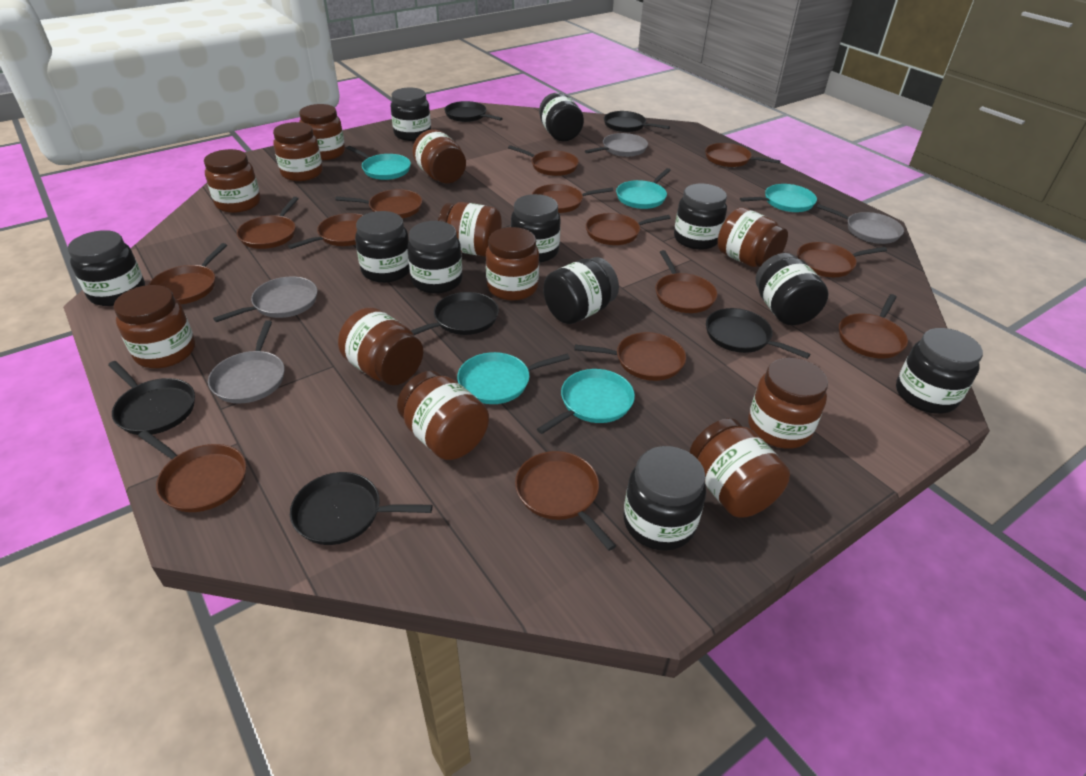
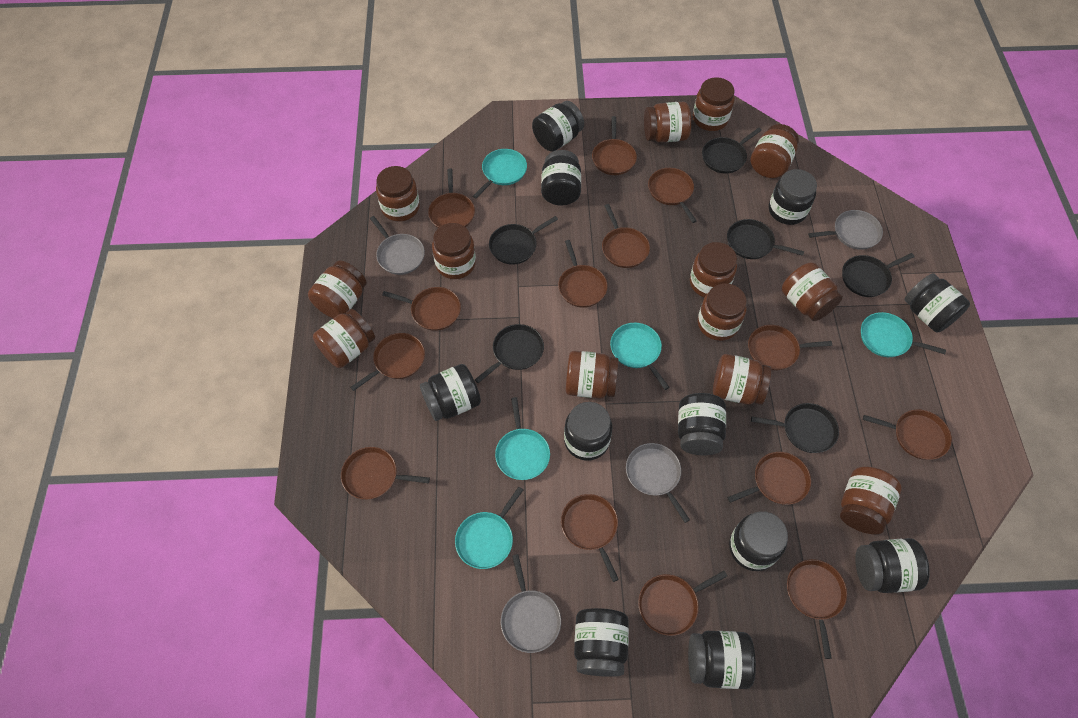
brown jar: [113,285,195,368] [204,149,261,213] [273,122,323,181] [299,104,345,160] [338,307,423,385] [397,371,489,460] [413,129,466,184] [438,202,502,257] [486,227,539,301] [689,418,790,518] [717,207,788,267] [748,358,828,449] = 12 -> [308,260,367,318] [313,309,375,368] [376,166,420,221] [432,223,476,279] [566,351,619,398] [644,102,691,143] [690,242,737,297] [693,77,735,131] [698,283,747,341] [713,354,772,405] [750,124,799,178] [782,262,843,321] [840,466,902,534] = 13

